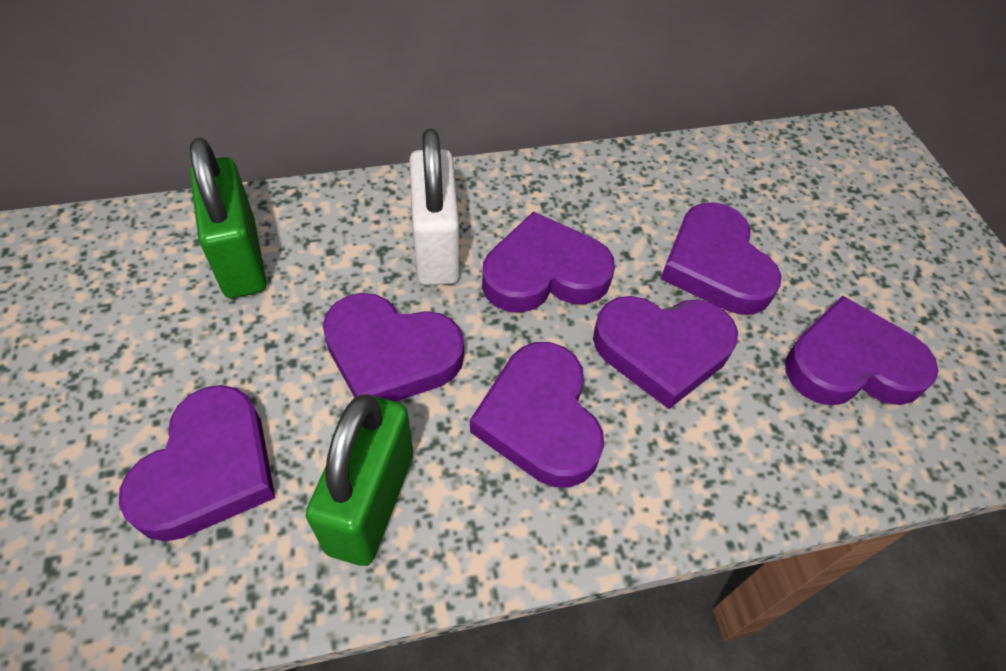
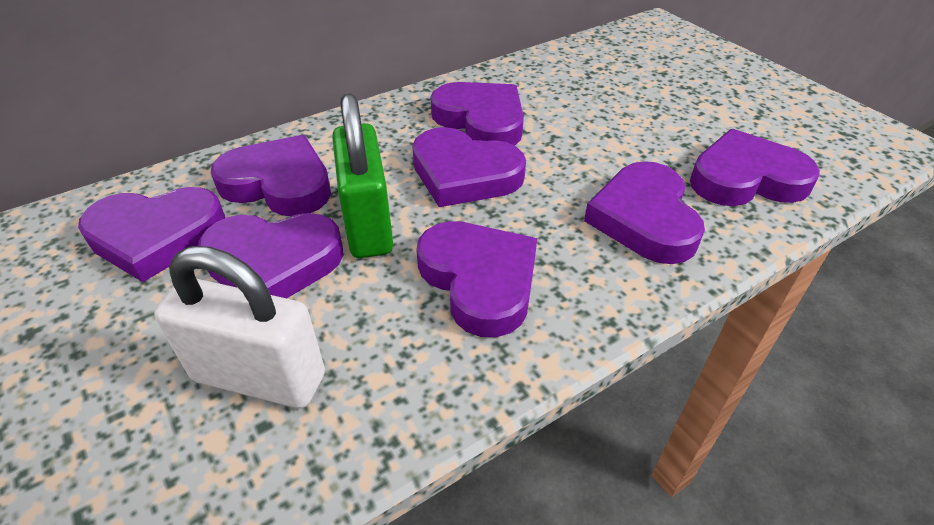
green padlock: [190,137,267,298] [306,394,413,566] = 2 -> [332,94,393,258] = 1
purple heart: [119,385,275,541] [323,293,464,402] [470,342,604,487] [482,211,615,313] [593,296,738,409] [661,202,782,315] [785,296,938,405] = 7 -> [78,187,225,282] [198,213,344,298] [211,135,331,216] [412,127,526,207] [416,221,537,337] [431,82,524,146] [584,161,705,264] [690,129,820,206] = 8

